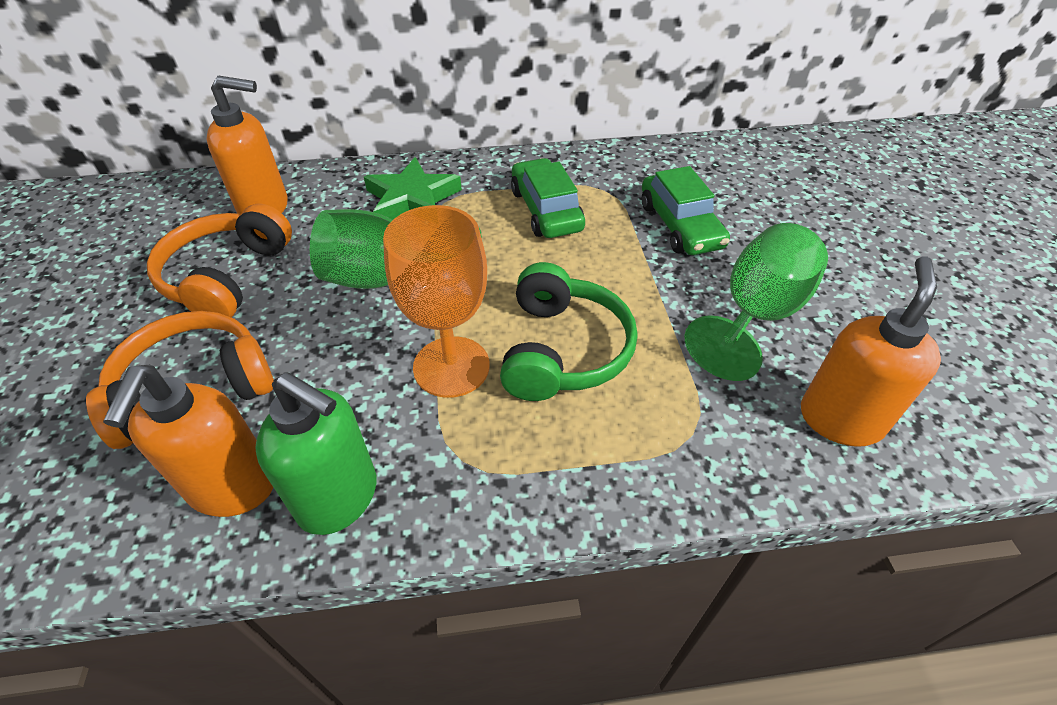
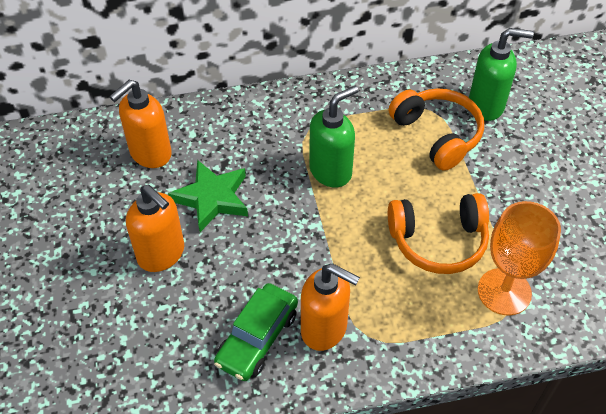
green car: [511,158,585,238] [642,166,730,255] = 2 -> [214,283,298,381] = 1
green goblet: [310,209,482,289] [685,223,828,381] = 2 -> none = 0
green headphones: [500,262,637,401] = 1 -> none = 0
green soap dispenser: [255,372,376,535] = 1 -> [309,86,359,188] [469,28,534,121] = 2

